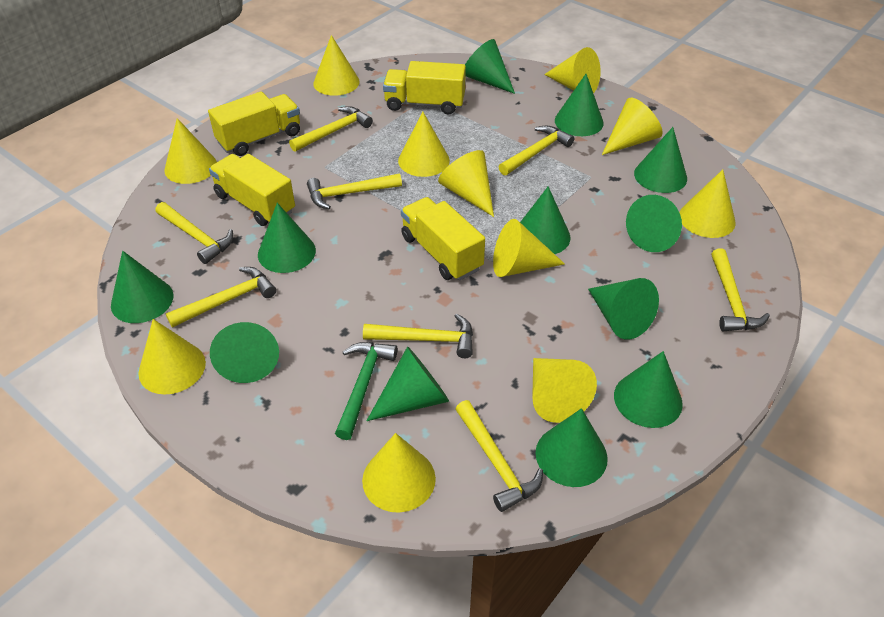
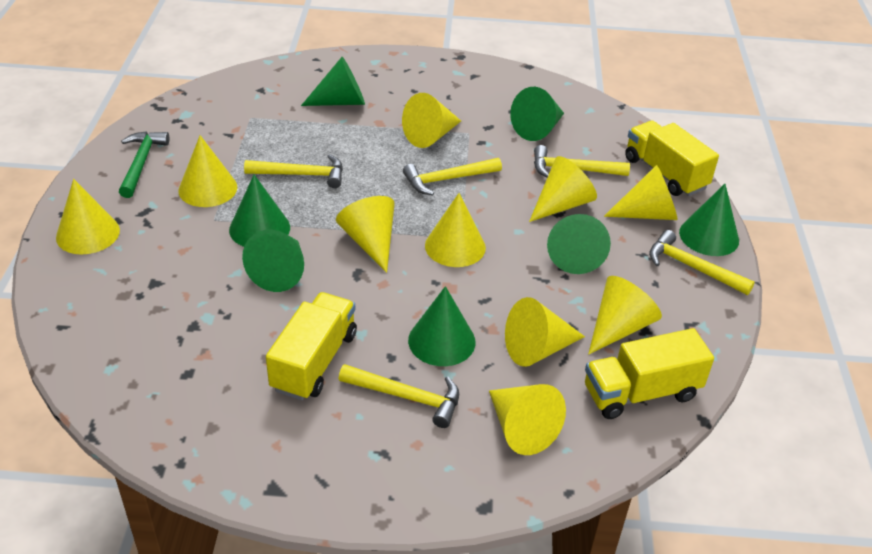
green cone: [111,251,174,323] [210,322,279,383] [258,203,316,273] [367,346,449,421] [465,39,515,94] [520,186,570,254] [536,408,608,487] [555,74,604,136] [588,278,659,340] [614,351,683,428] [626,195,682,252] [634,127,687,193] = 12 -> [229,175,290,247] [242,230,304,292] [301,57,365,106] [408,286,476,366] [510,87,564,141] [547,214,611,274] [679,184,739,256] = 7
yellow cone: [138,319,206,395] [164,118,217,184] [313,35,360,96] [362,433,436,513] [398,112,450,177] [438,150,494,217] [493,219,565,277] [532,358,597,423] [544,47,601,93] [602,97,663,155] [679,169,736,238] = 11 -> [56,179,120,255] [178,135,237,207] [336,196,395,273] [402,93,461,148] [425,193,486,267] [489,384,566,455] [505,297,585,367] [529,156,597,222] [588,276,662,355] [604,165,678,220] = 10
yellow hammer: [156,202,233,264] [166,267,276,328] [289,106,373,152] [307,174,402,209] [363,314,473,358] [455,400,543,512] [499,126,574,175] [711,248,770,331] = 8 -> [244,154,343,188] [339,364,459,428] [403,158,502,195] [534,145,630,177] [649,230,755,295] = 5
yellow truck: [208,91,300,156] [209,154,295,226] [383,61,466,114] [401,197,485,281] = 4 -> [266,292,357,400] [585,328,714,419] [625,121,719,196] = 3

